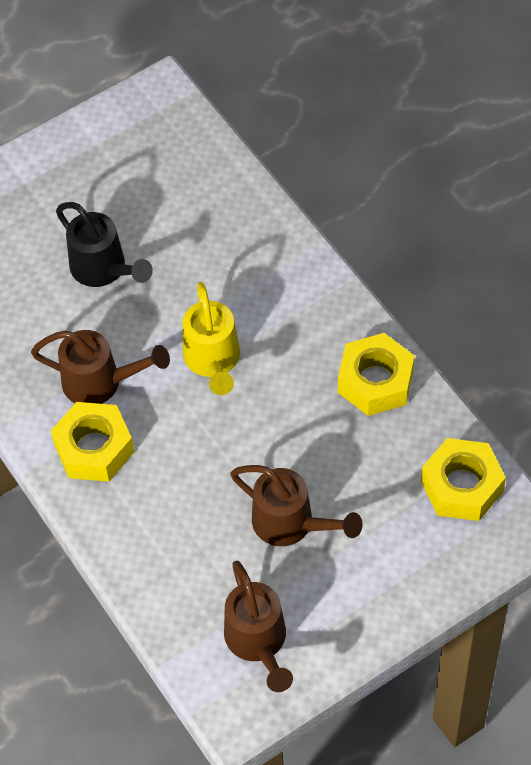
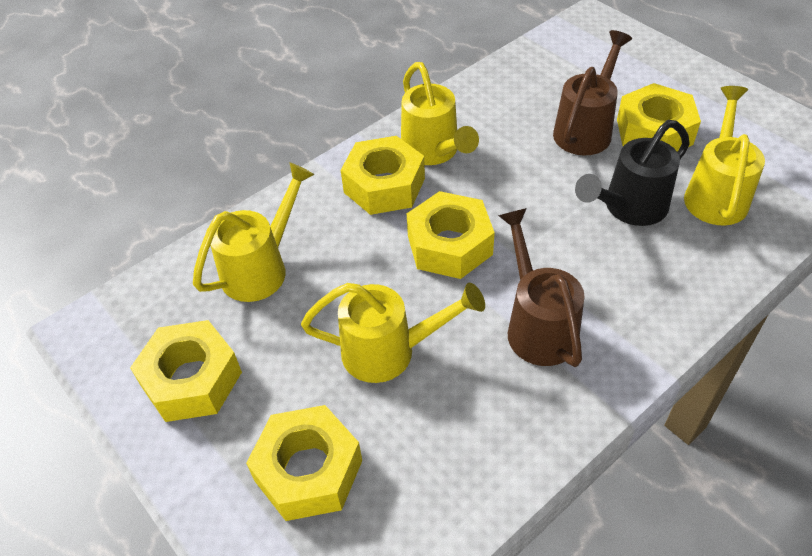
brown watering can: [31,330,170,404] [224,561,293,692] [230,465,363,546] = 3 -> [498,208,585,367] [553,30,632,156] = 2
yellow nut: [51,402,134,482] [338,333,415,416] [421,438,506,521] = 3 -> [130,320,242,422] [246,405,362,521] [341,136,425,215] [407,191,495,279] [617,83,701,152] = 5
yellow watering can: [182,282,240,395] = 1 -> [193,162,314,302] [301,283,485,383] [401,62,479,165] [684,86,765,226] = 4

